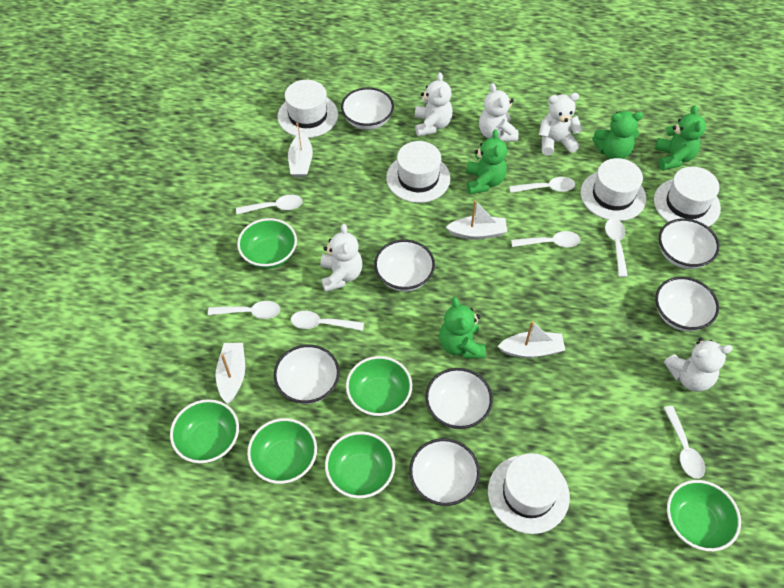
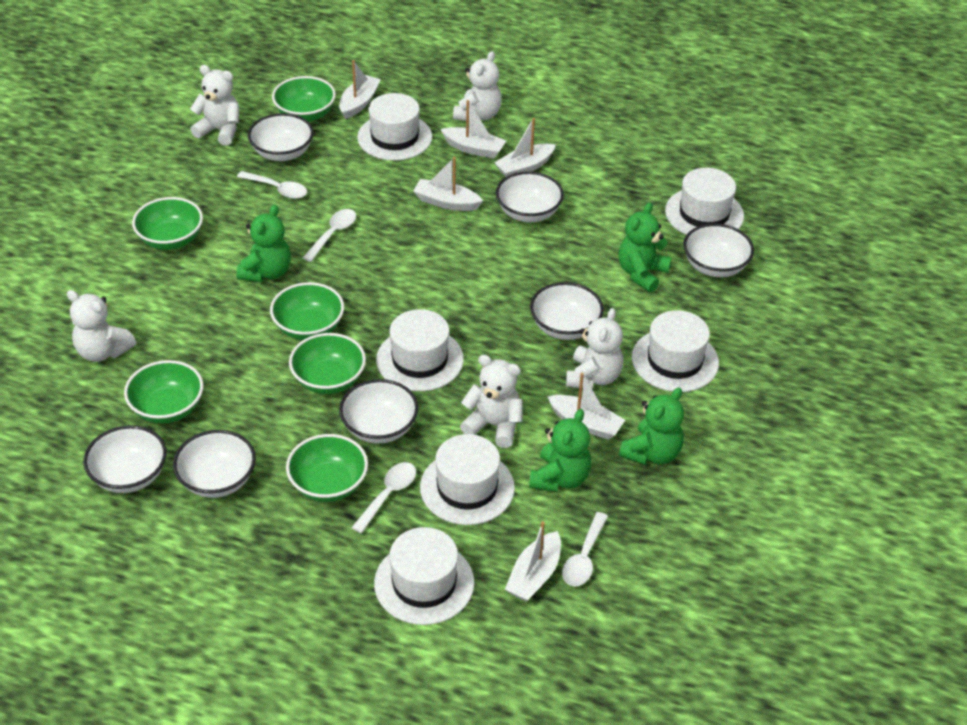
white boat: [216,343,245,404] [288,123,313,177] [446,200,507,240] [498,321,565,358] = 4 -> [339,60,381,119] [413,157,483,211] [441,100,506,158] [494,118,556,177] [505,521,561,602] [547,372,625,440] = 6
white hat: [278,80,338,138] [386,141,451,203] [488,453,570,534] [581,158,646,221] [654,167,721,227] = 5 -> [357,93,432,161] [374,527,474,625] [376,309,464,391] [420,434,515,525] [632,310,719,392] [665,168,744,235] = 6
white spoon: [208,301,280,319] [236,195,303,214] [291,311,364,331] [509,177,575,193] [511,231,580,247] [605,219,628,277] [664,406,705,479] = 7 -> [237,171,307,199] [303,209,356,262] [351,462,416,533] [562,512,608,586] = 4

